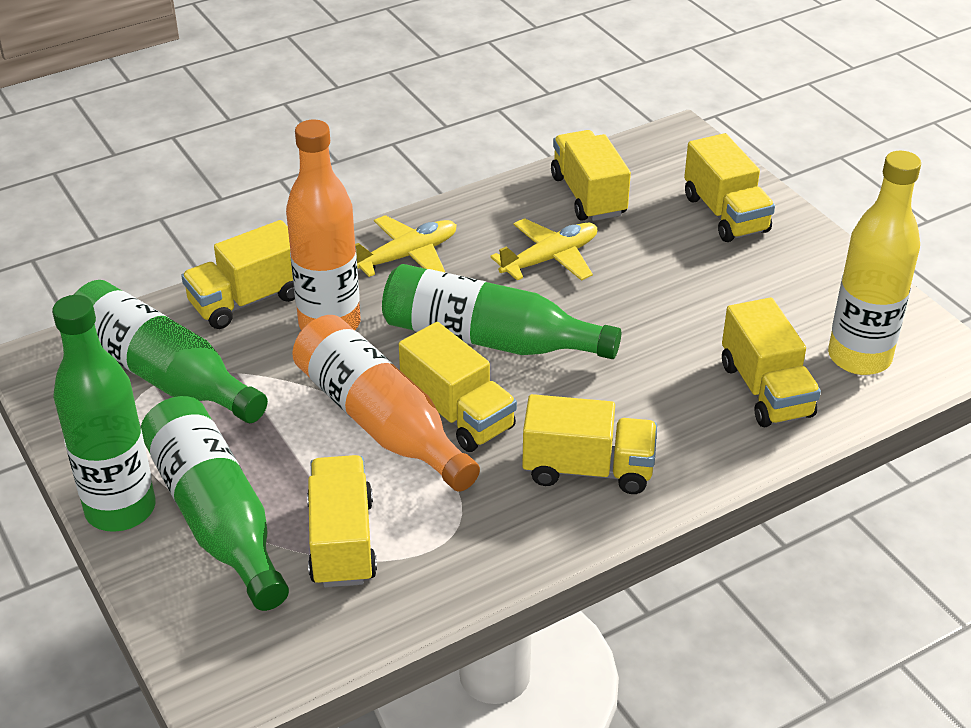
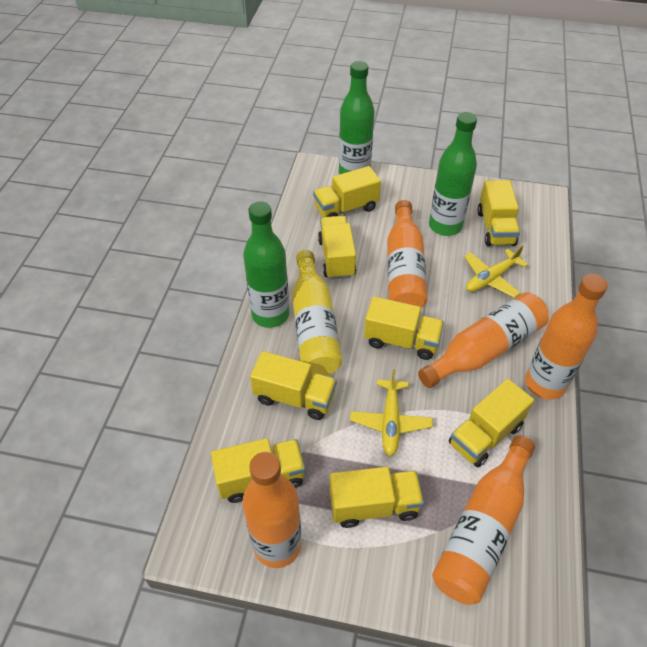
green bottle: [52,295,155,532] [74,280,268,423] [141,396,289,611] [382,264,621,359] = 4 -> [243,202,289,328] [339,61,374,174] [429,112,477,236] = 3
orange bottle: [286,120,360,330] [292,315,480,492] = 2 -> [242,452,302,568] [387,200,428,308] [418,292,549,388] [432,435,535,605] [525,274,608,400] = 5
yellow truck: [181,220,295,329] [307,455,377,588] [399,322,517,452] [522,394,657,494] [551,130,631,221] [684,133,775,242] [722,298,821,427] = 7 -> [211,438,305,503] [250,351,337,420] [313,166,381,217] [318,216,357,279] [329,467,424,528] [364,296,444,360] [449,379,534,467] [477,180,520,246] = 8

